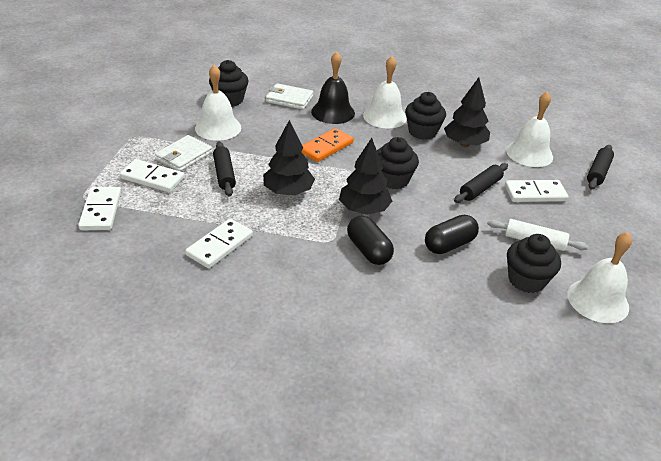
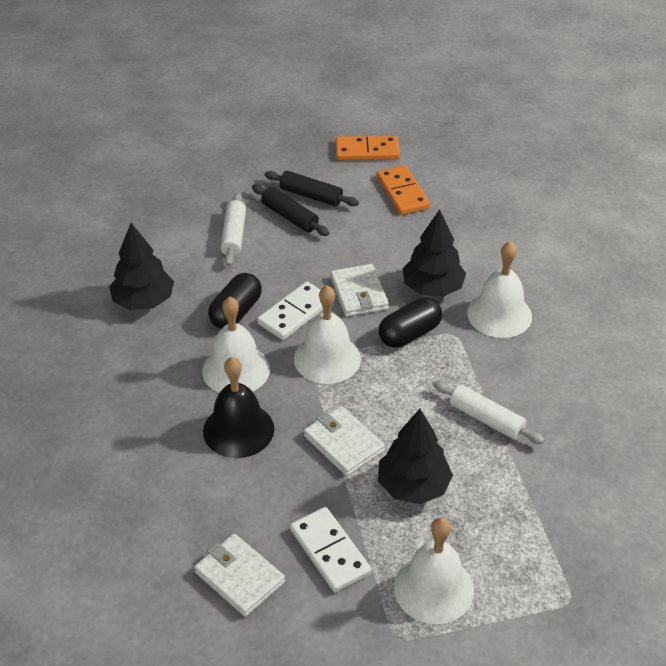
black cupcake: [209,60,249,107] [377,137,419,189] [405,92,446,140] [507,234,561,293] = 4 -> none = 0
black rolling pin: [213,142,236,197] [454,163,508,203] [587,145,614,190] = 3 -> [252,184,329,236] [265,171,359,206] = 2
orange domino: [302,128,354,162] = 1 -> [336,136,400,160] [377,165,430,215] = 2
white domino: [78,187,121,230] [120,159,185,193] [185,218,253,268] [505,180,568,202] = 4 -> [257,282,323,340] [290,507,372,592] = 2
white rolling pin: [487,219,588,251] = 1 -> [221,192,246,266] [433,381,545,444] = 2
white wallet: [155,135,212,171] [266,83,313,110] = 2 -> [194,534,285,617] [304,406,385,476] [331,264,389,317] = 3

